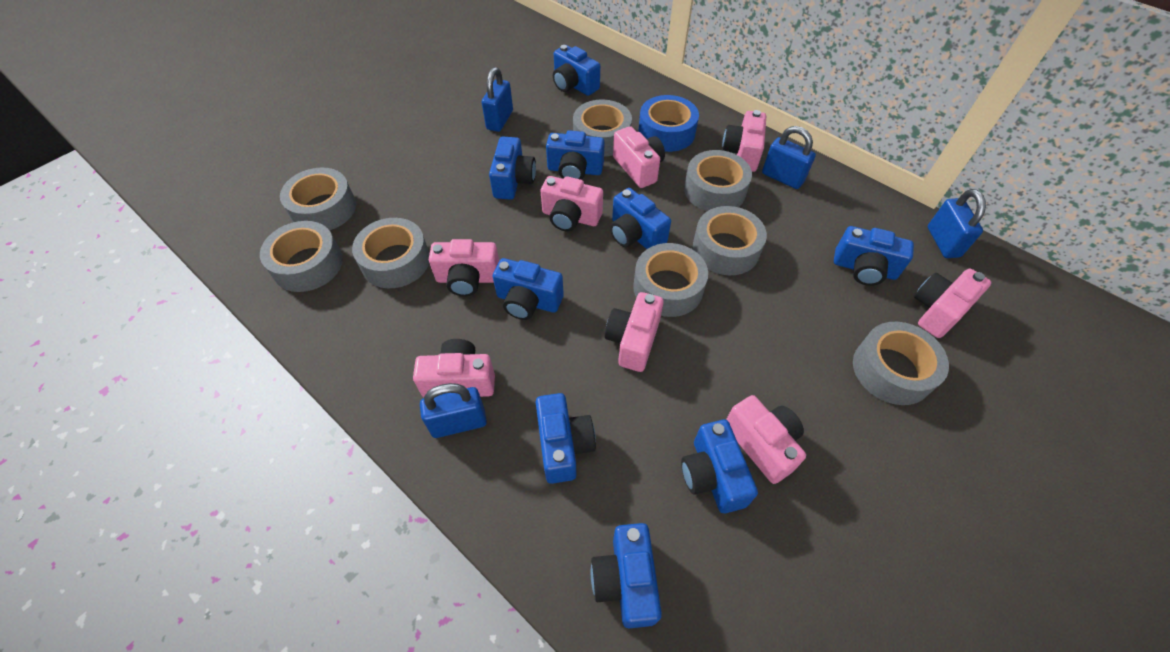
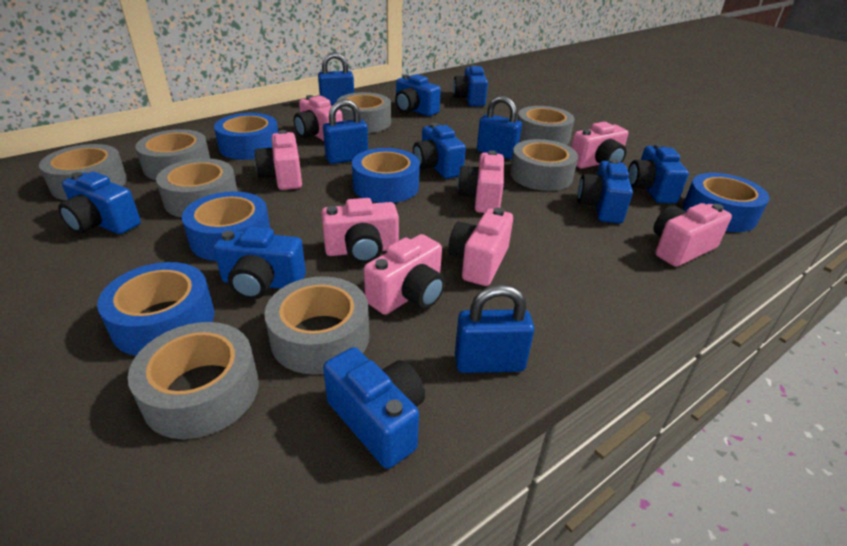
blue camera: [489,137,536,200] [493,258,564,320] [536,393,596,484] [546,130,605,180] [553,45,600,96] [591,523,662,628] [610,188,671,249] [681,420,758,513] [834,226,914,286] = 9 -> [58,172,141,234] [214,226,306,299] [323,347,425,469] [395,74,441,116] [413,123,466,179] [453,65,488,106] [577,159,633,223] [628,143,689,203] = 8
blue tape: [638,95,699,152] = 1 -> [97,262,215,356] [182,191,270,261] [214,113,278,160] [352,148,420,203] [683,173,770,232] = 5

